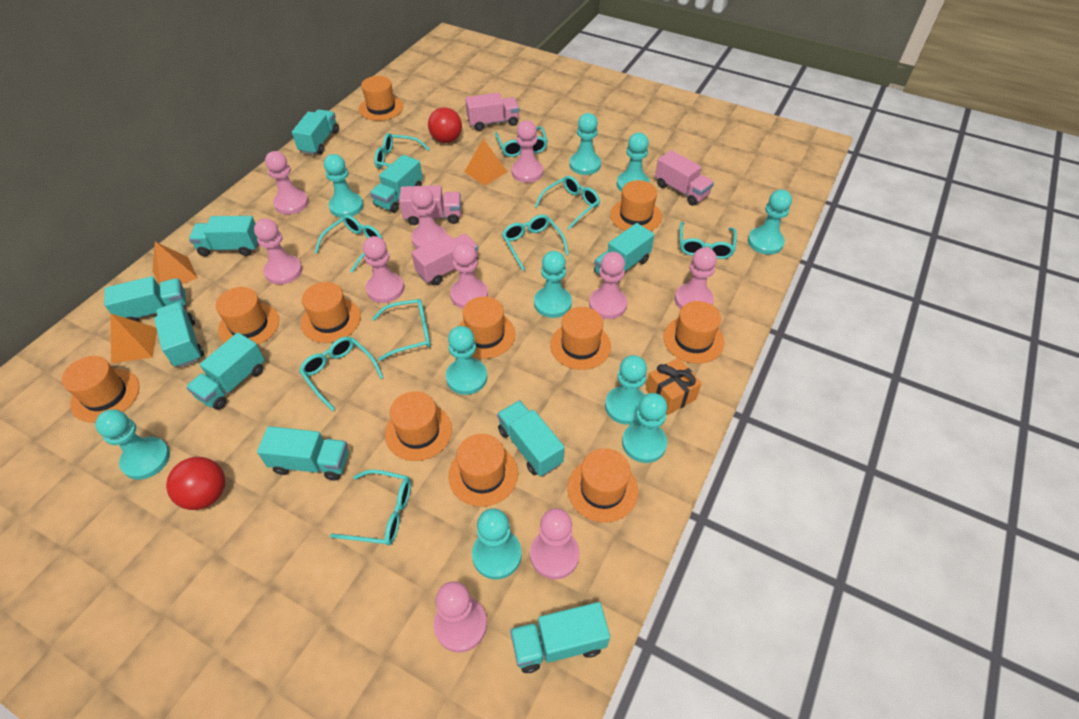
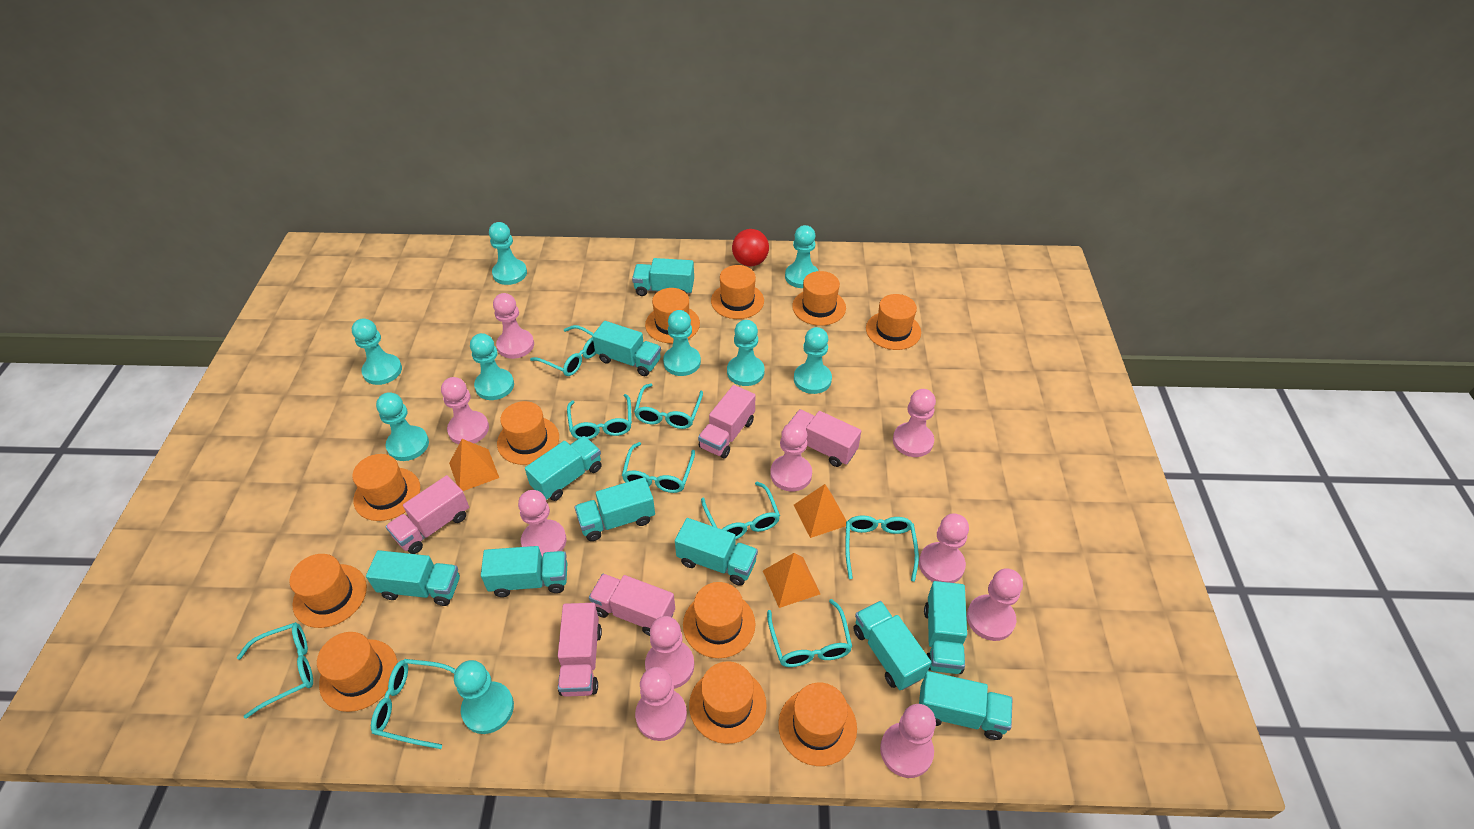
orange gift: [646,358,702,415] = 1 -> none = 0
pink truck: [399,185,461,225] [412,234,478,285] [465,92,519,131] [655,150,714,206] = 4 -> [386,475,469,554] [558,603,602,697] [589,574,675,636] [698,385,756,459] [788,409,861,467] = 5
red ball: [166,457,225,510] [428,107,462,143] = 2 -> [732,229,769,266] = 1
turquoise pawn: [95,409,170,480] [324,154,363,218] [446,326,487,395] [472,508,522,580] [534,251,572,318] [570,113,601,175] [605,355,647,425] [617,133,650,192] [622,393,667,463] [748,189,792,255] = 10 -> [352,318,402,385] [376,392,429,461] [454,660,514,734] [470,333,514,400] [489,222,527,285] [663,310,701,376] [727,320,765,386] [785,225,818,288] [794,327,832,394] = 9

